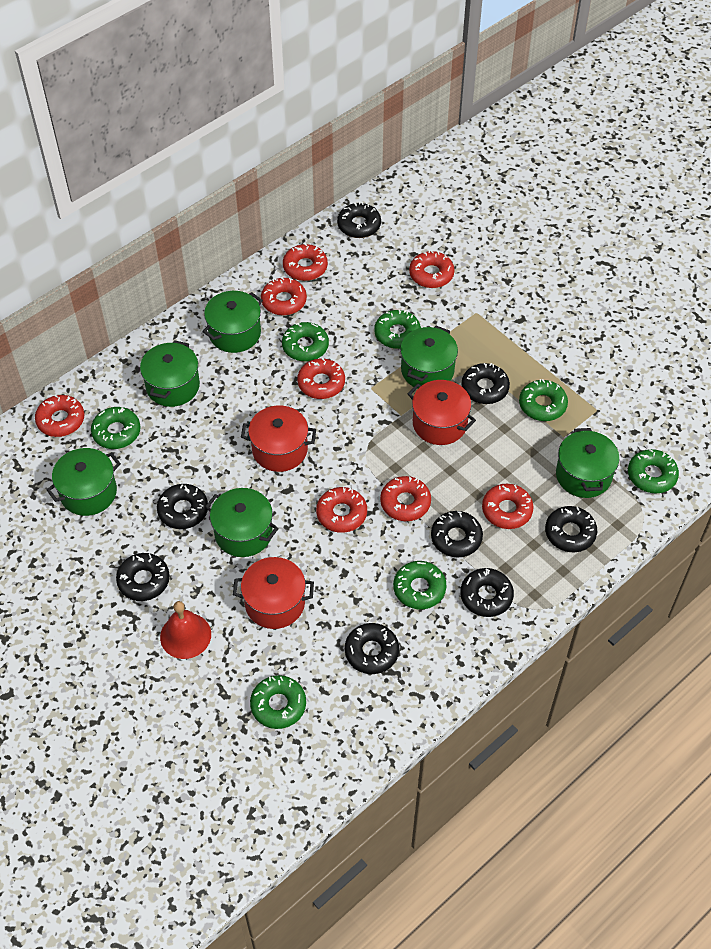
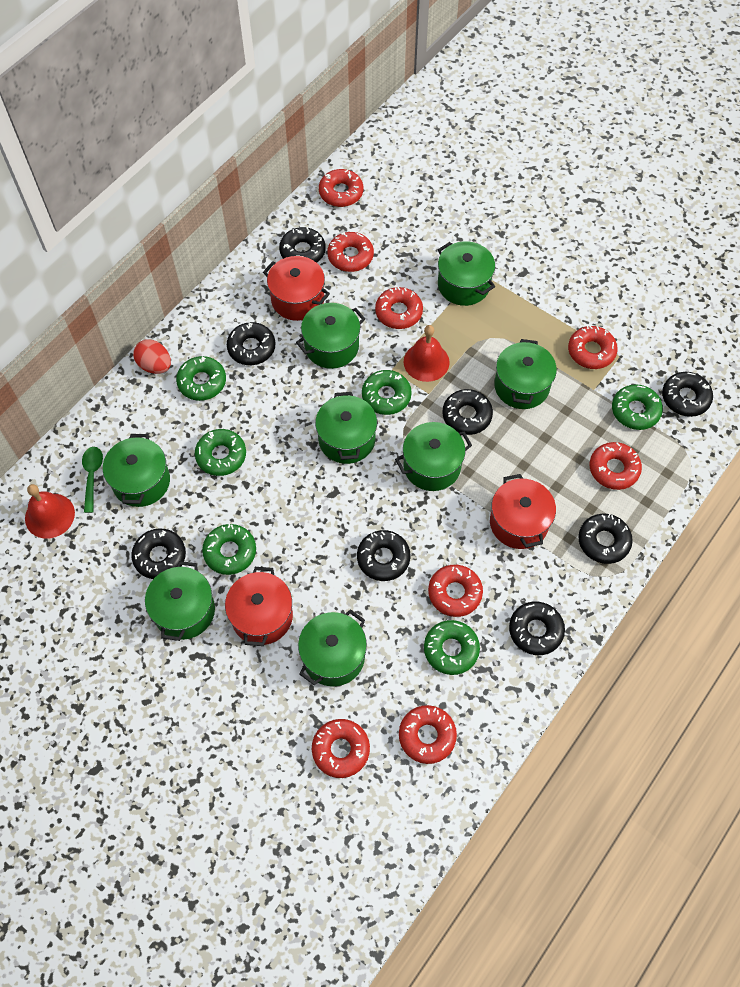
green donut: [91,407,140,449] [250,675,306,729] [282,322,329,361] [374,309,421,349] [393,561,447,609] [519,379,568,421] [628,449,679,494] = 7 -> [176,356,226,401] [195,429,246,476] [202,524,256,575] [362,370,412,415] [424,620,480,675] [612,384,663,430] = 6
green pot: [46,448,121,516] [140,340,200,407] [202,291,263,353] [205,488,279,557] [400,326,458,389] [556,428,619,498] = 6 -> [103,434,170,507] [145,561,215,641] [296,303,365,369] [298,609,367,686] [315,392,377,464] [395,422,472,491] [438,241,495,306] [494,339,557,409] = 8
green spoon: none = 0 -> [82,447,103,513] = 1
red bell: [160,601,211,659] = 1 -> [25,484,75,539] [404,325,450,382] = 2
red egg: none = 0 -> [133,339,171,374] = 1

